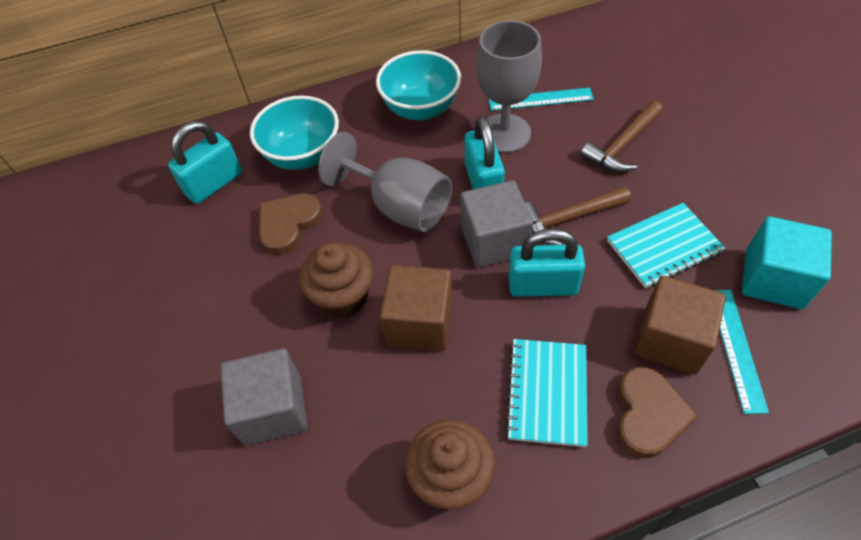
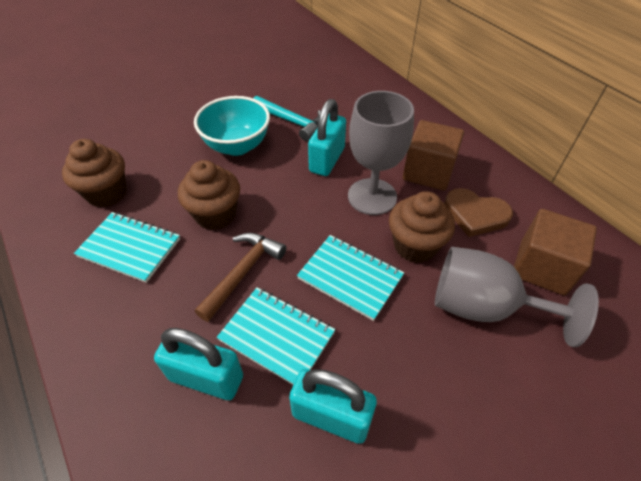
brown cupcake: [299,243,373,318] [405,419,495,510] = 2 -> [62,139,127,207] [178,160,240,230] [389,191,455,263] = 3
brown hammer: [525,186,631,245] [581,101,663,172] = 2 -> [195,233,286,322] = 1
brown heart: [259,193,322,255] [617,367,698,458] = 2 -> [444,188,513,237] = 1
grey cube: [221,348,307,446] [461,180,533,267] = 2 -> none = 0
turquoise bowl: [250,95,339,170] [376,50,461,120] = 2 -> [194,96,270,156] = 1
turquoise cube: [742,216,832,309] = 1 -> none = 0
turquoise hammer: none = 0 -> [253,96,321,141] = 1
turquoise notebook: [505,339,588,447] [607,203,725,288] = 2 -> [74,212,180,283] [217,287,335,385] [297,235,404,321] = 3
turquoise ruler: [489,88,594,111] [715,290,769,414] = 2 -> none = 0

